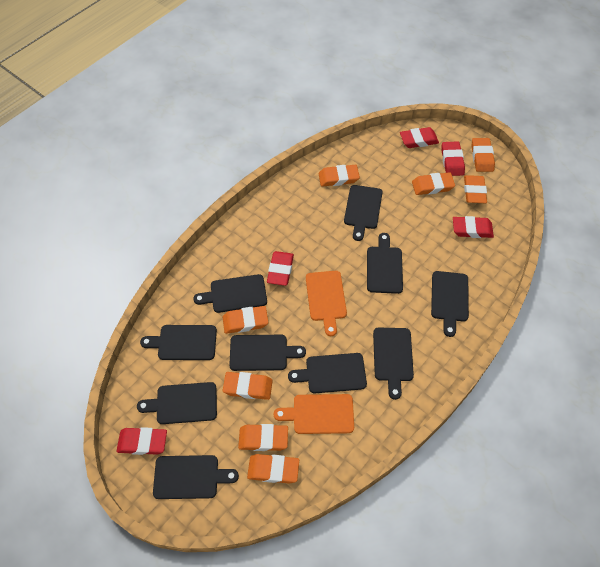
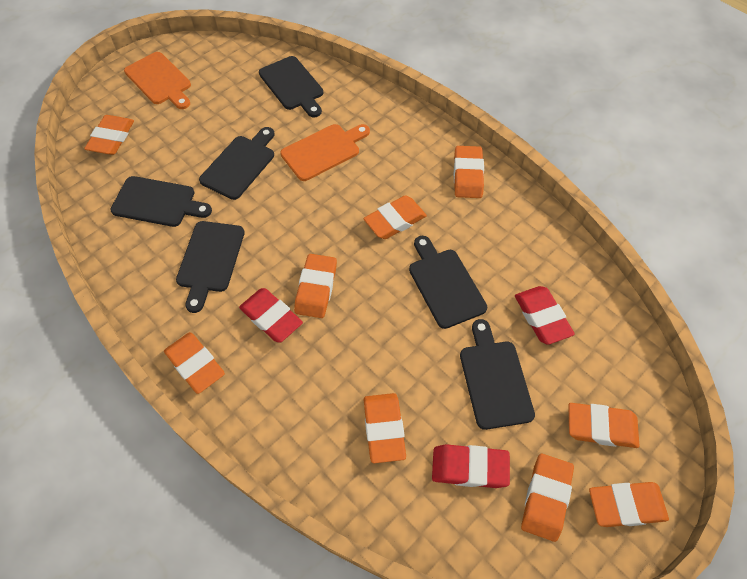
black cutting board: [137,382,217,424] [140,325,217,360] [153,455,239,499] [193,274,267,313] [229,335,306,371] [288,353,367,393] [344,185,383,241] [367,233,403,294] [373,328,414,400] [431,271,469,337] = 10 -> [110,176,212,227] [176,221,245,313] [199,127,274,200] [259,56,323,117] [409,236,487,329] [460,319,535,430] = 6
orange eraser: [223,306,268,334] [223,372,273,400] [238,424,288,451] [247,454,299,484] [319,165,360,187] [412,172,455,195] [464,175,487,203] [472,138,495,172] = 8 -> [84,115,134,155] [164,332,225,394] [294,254,337,318] [363,196,427,239] [364,393,406,463] [454,146,484,198] [521,454,574,542] [568,403,639,448] [589,482,669,527] = 9
red eraser: [117,427,167,455] [267,251,294,286] [400,127,439,148] [441,141,465,176] [453,216,494,238] = 5 -> [239,288,303,343] [432,444,510,488] [515,286,575,345] = 3

